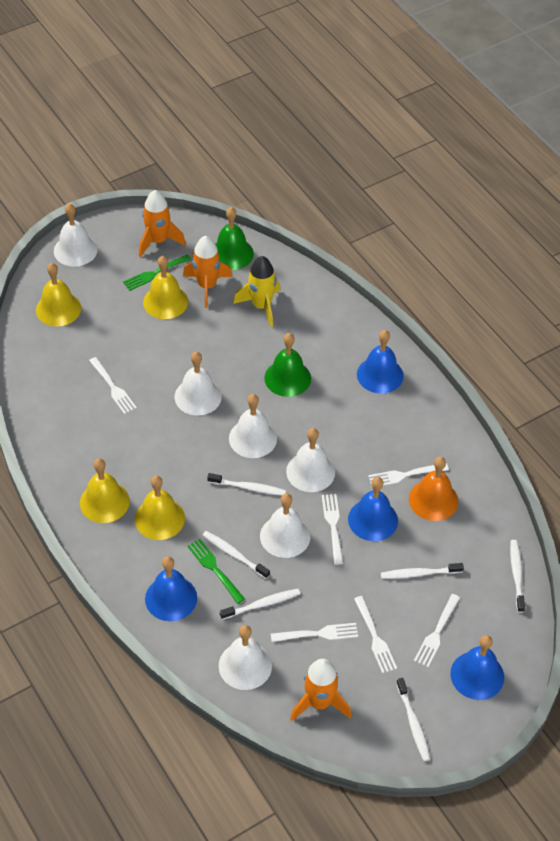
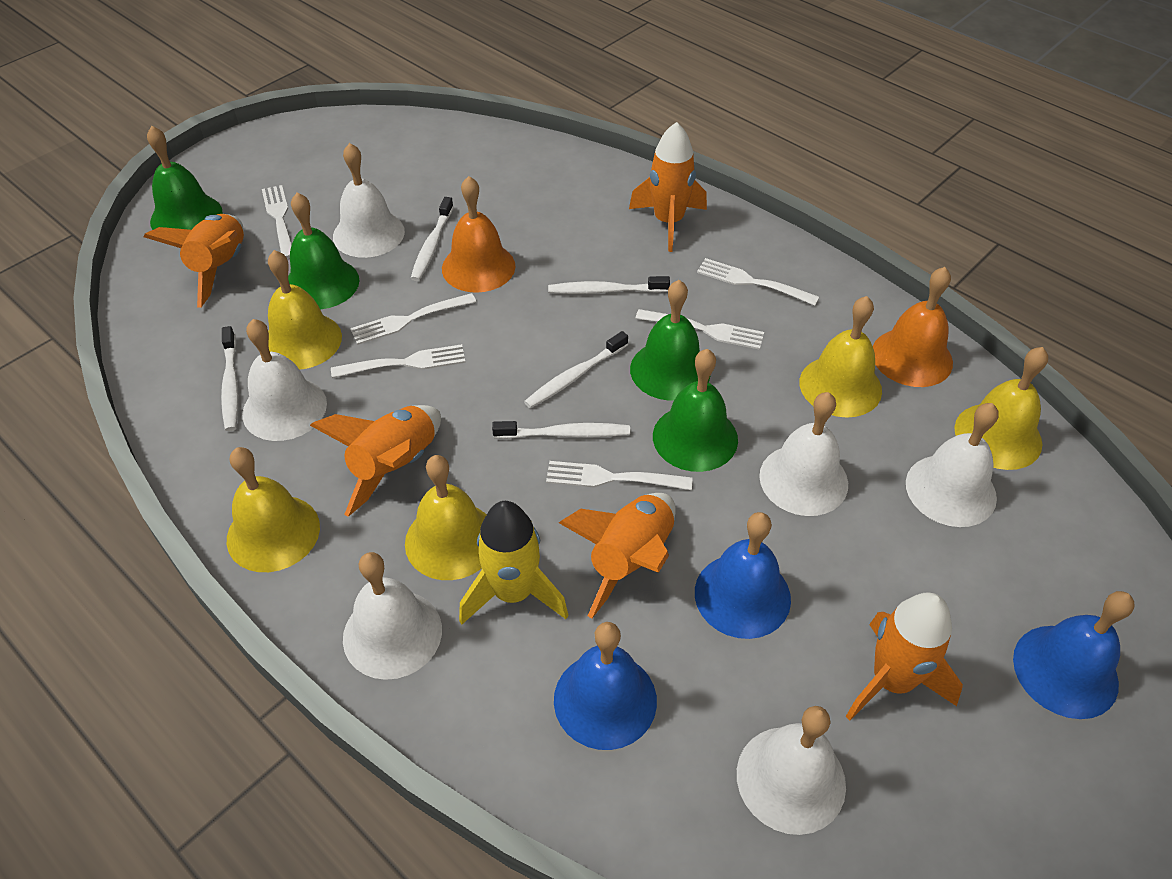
blue bell: [145,556,197,621] [348,477,398,541] [357,330,404,394] [450,635,504,700] = 4 -> [554,622,657,750] [695,512,791,639] [1013,591,1135,719] = 3
green bell: [215,207,254,270] [264,333,311,397] = 2 -> [147,126,223,230] [288,193,360,310] [630,280,711,400] [653,349,738,472] = 4
green fork: [123,254,191,291] [187,539,245,604] = 2 -> none = 0
orange bell: [409,457,458,521] = 1 -> [442,176,516,293] [873,267,953,387] = 2
orange rocket: [139,190,186,257] [183,236,232,308] [290,659,351,721] = 3 -> [143,214,244,308] [310,405,441,517] [559,493,676,618] [629,122,707,252] [846,592,963,720] = 5
white toothbrush: [203,531,270,579] [207,473,286,496] [220,589,300,620] [381,563,464,579] [396,678,430,761] [510,540,525,613] = 6 -> [221,326,239,431] [411,197,454,281] [492,421,630,439] [524,331,628,408] [548,276,670,294] = 5
yellow bell: [36,263,81,326] [80,458,130,523] [135,475,185,540] [143,256,188,319] = 4 -> [227,447,320,572] [268,250,342,370] [405,455,487,580] [800,296,882,418] [954,347,1048,470] = 5

